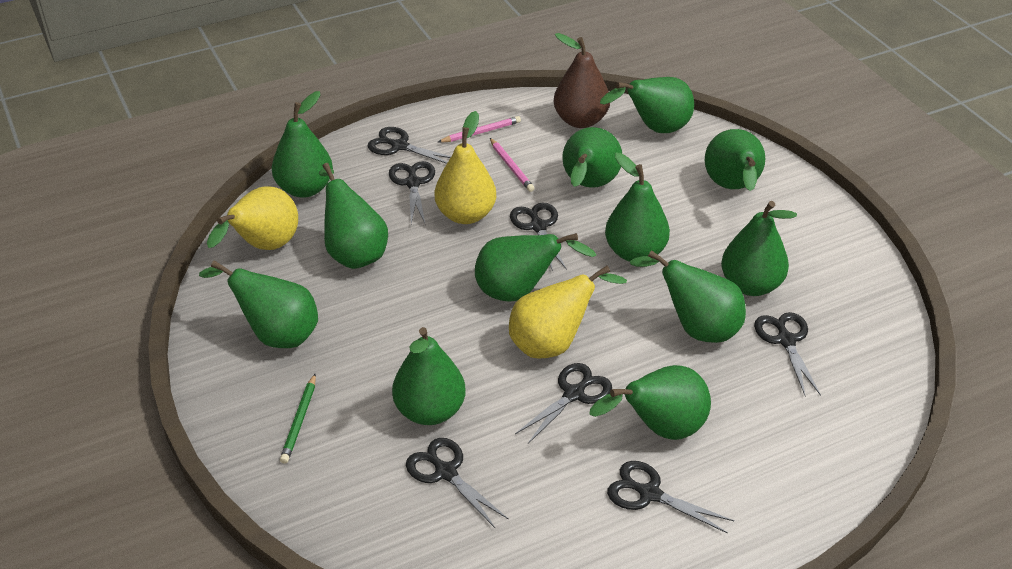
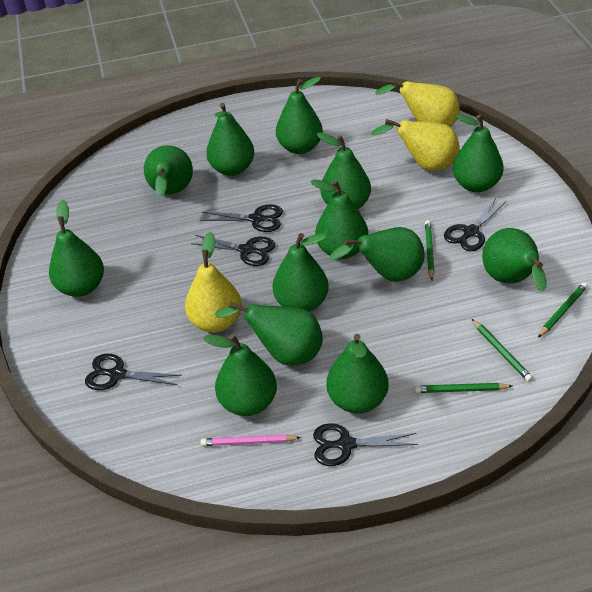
black scissors: [368,127,451,164] [389,161,435,224] [406,438,509,528] [510,203,567,271] [515,363,612,444] [607,461,734,534] [754,312,821,396] = 7 -> [85,354,182,390] [191,235,275,266] [200,204,283,232] [313,423,418,466] [444,198,506,251] = 5
brown pear: [554,33,610,128] = 1 -> none = 0
green pear: [199,261,318,348] [271,91,333,198] [319,163,388,269] [392,327,466,425] [475,233,596,302] [562,127,622,188] [589,365,711,440] [600,77,694,133] [605,153,670,262] [630,250,746,343] [705,129,766,191] [721,201,797,296] = 12 -> [49,200,104,297] [144,145,193,197] [203,334,277,416] [206,103,254,176] [215,302,323,365] [272,233,329,312] [276,77,323,154] [310,179,368,259] [317,132,371,209] [326,334,388,413] [330,227,425,282] [453,114,504,192] [482,228,547,291] = 13
green pencil: [280,373,316,464] = 1 -> [415,383,512,393] [425,221,435,280] [472,319,533,382] [538,282,588,338] = 4
pink pencil: [438,116,521,143] [490,138,535,192] = 2 -> [201,434,301,446] = 1

